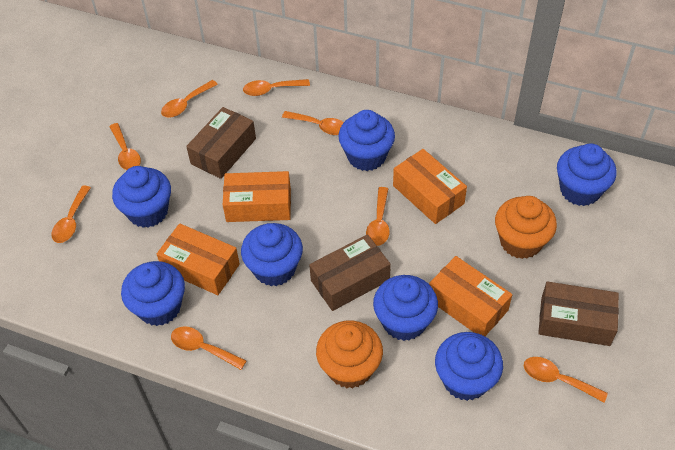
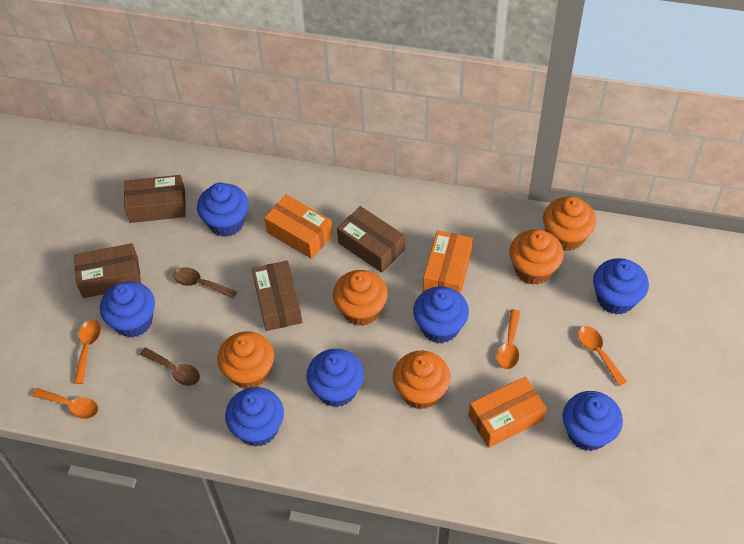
brown box: [186,107,256,179] [309,234,391,311] [538,281,619,346] = 3 -> [74,243,141,298] [124,175,186,223] [252,261,302,331] [337,206,405,273] = 4
brown spoon: none = 0 -> [140,347,200,386] [173,267,237,299] = 2
orange box: [157,223,240,295] [223,171,291,222] [393,149,467,224] [429,256,512,336] = 4 -> [264,194,333,259] [423,231,473,294] [469,377,547,448] = 3
orange cupcake: [316,321,383,389] [495,196,557,259] = 2 -> [217,331,274,389] [333,270,388,326] [393,351,451,409] [509,230,564,285] [543,196,596,251] = 5
orange spoon: [51,185,91,243] [109,123,141,170] [161,80,218,118] [171,326,246,370] [243,79,310,96] [282,111,344,135] [366,187,390,246] [524,357,608,402] = 8 -> [32,388,98,419] [74,320,101,384] [497,310,520,369] [578,326,627,386] = 4

